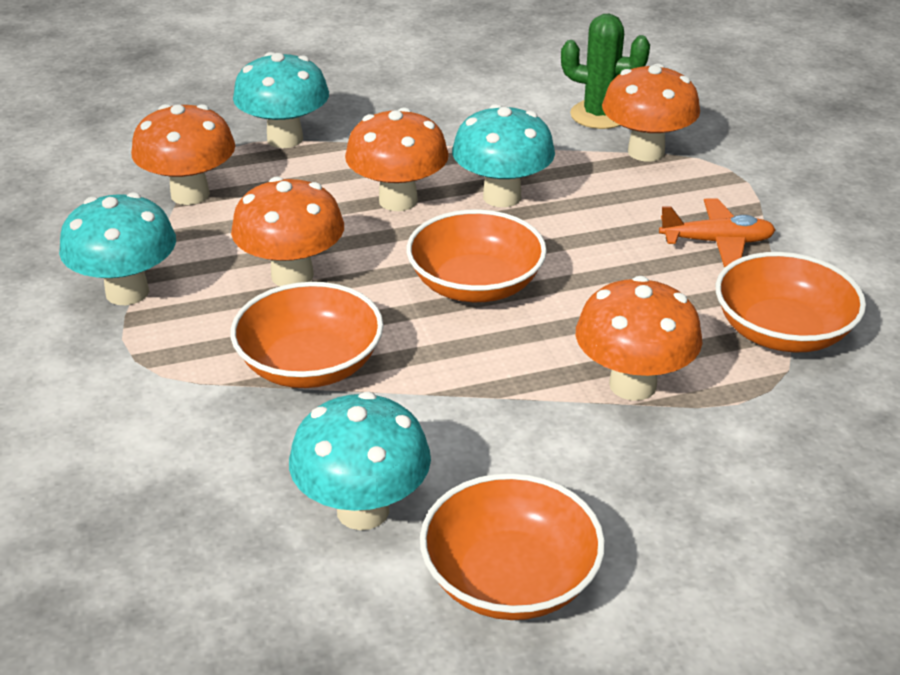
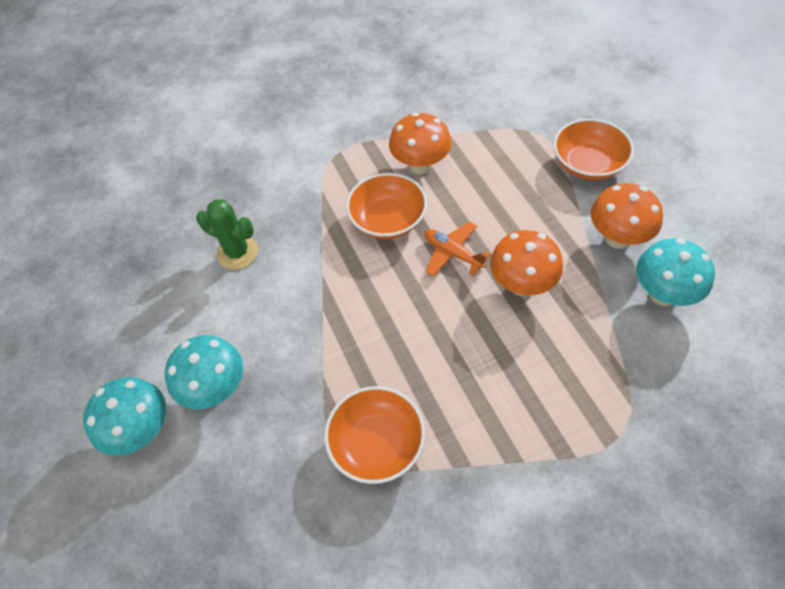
orange bowl: [231,282,383,388] [407,210,547,302] [420,473,605,620] [716,252,866,352] = 4 -> [324,386,425,484] [346,173,427,239] [553,119,634,180] = 3
orange mushroom: [131,104,235,205] [231,177,344,286] [345,108,449,211] [576,276,703,401] [602,63,700,162] = 5 -> [389,112,452,175] [490,230,563,296] [591,183,663,249] = 3
turquoise mushroom: [59,192,176,305] [233,52,329,148] [289,392,431,530] [452,104,555,207] = 4 -> [83,377,166,456] [165,335,243,409] [636,238,715,306] = 3

